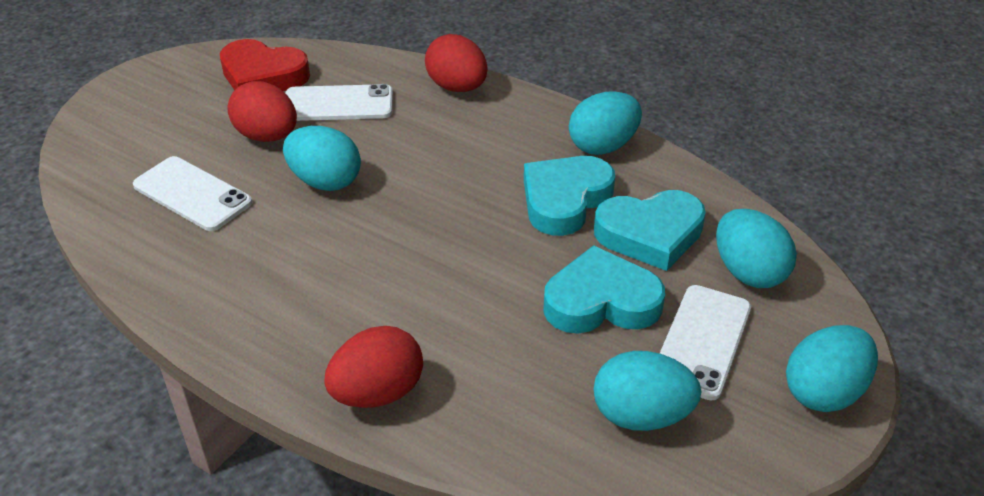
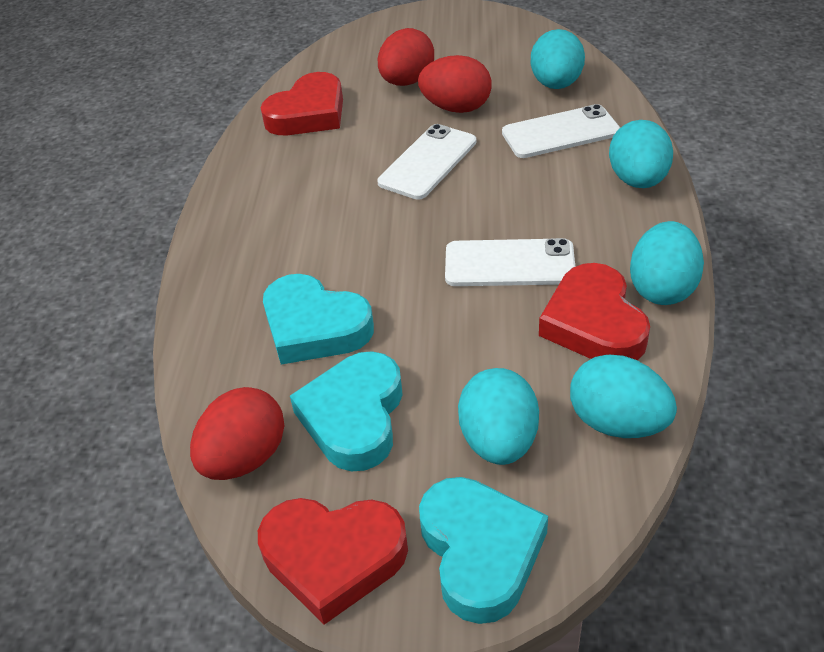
red heart: [220,39,310,91] = 1 -> [258,498,408,625] [260,72,343,135] [539,263,650,361] = 3

